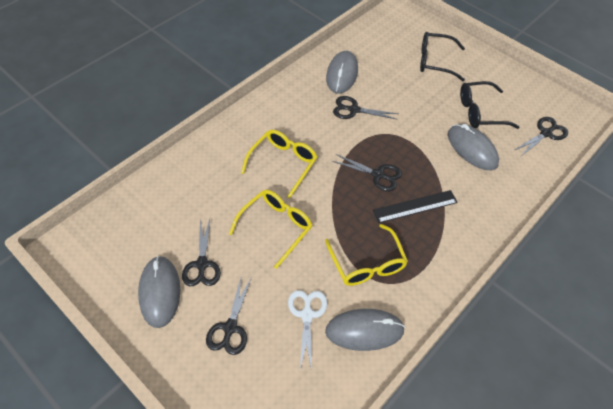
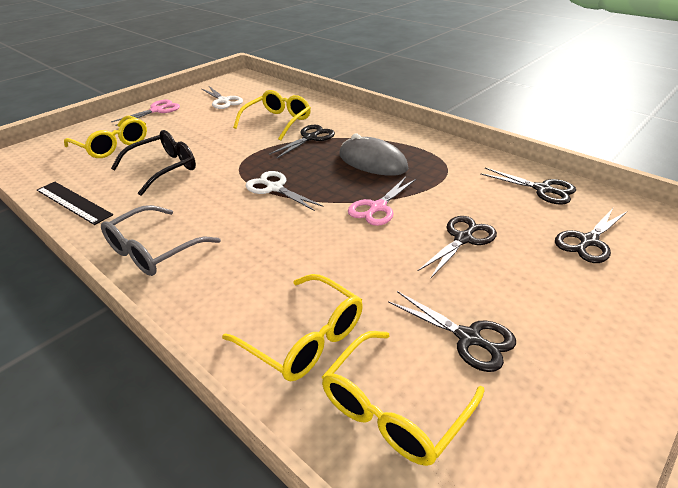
black glasses: [420,32,465,81] [460,81,519,129] = 2 -> [111,130,196,196] = 1
grey glasses: none = 0 -> [101,205,221,276] = 1
grey mouse: [138,256,180,328] [325,309,405,351] [326,51,358,93] [448,124,499,170] = 4 -> [339,134,408,176] = 1
pink scissors: none = 0 -> [111,100,180,126] [348,177,416,226] = 2
white scissors: [288,290,327,372] = 1 -> [202,86,243,109] [246,171,324,211] = 2
yellow glasses: [229,190,312,269] [241,130,317,198] [325,224,408,286] = 3 -> [64,115,147,158] [222,274,363,382] [233,90,311,141] [322,331,484,466] = 4

